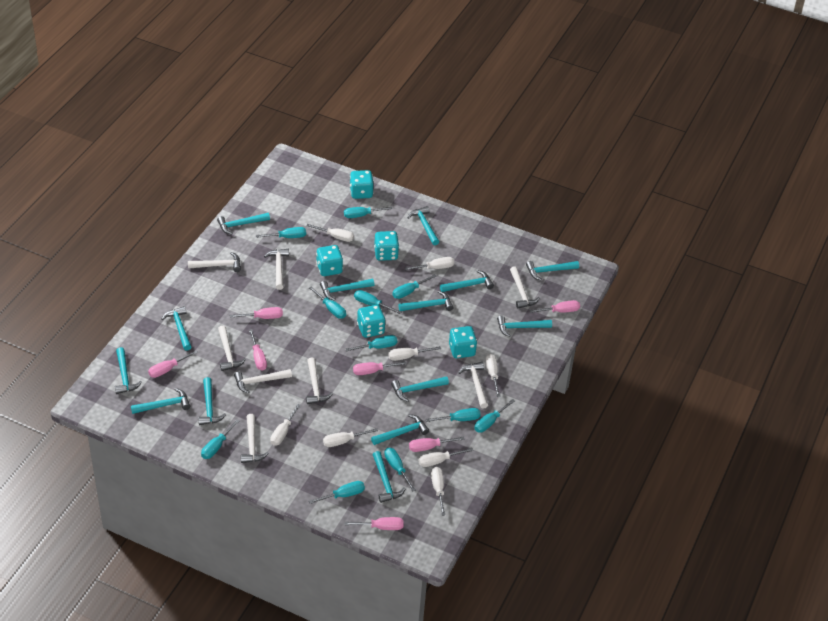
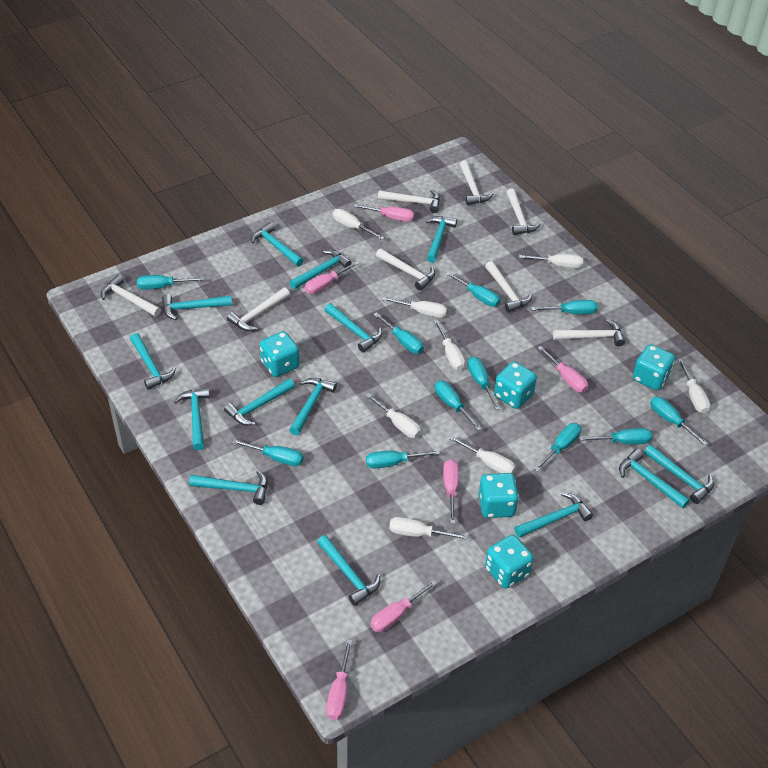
pink screwdriver: [148,350,198,378] [230,307,283,319] [249,329,267,371] [344,517,403,530] [353,361,407,375] [409,437,465,452] [529,300,580,313] = 7 -> [305,261,359,294] [326,640,352,720] [354,204,414,222] [371,580,437,632] [443,459,459,524] [538,346,588,392] = 6

